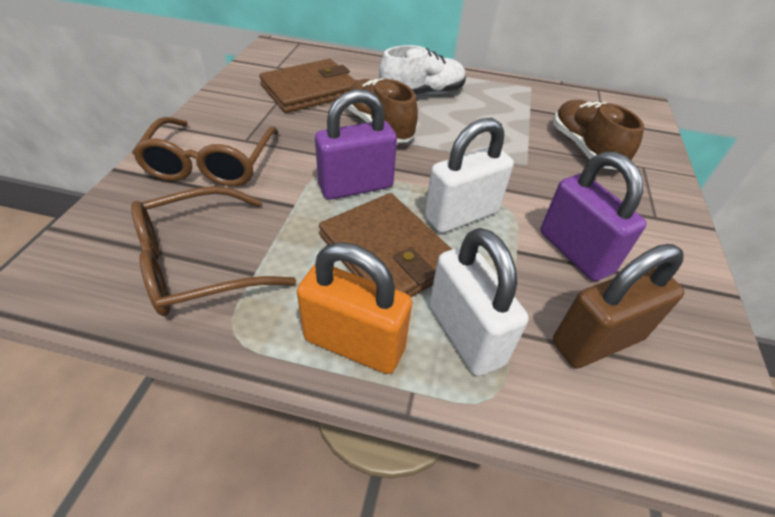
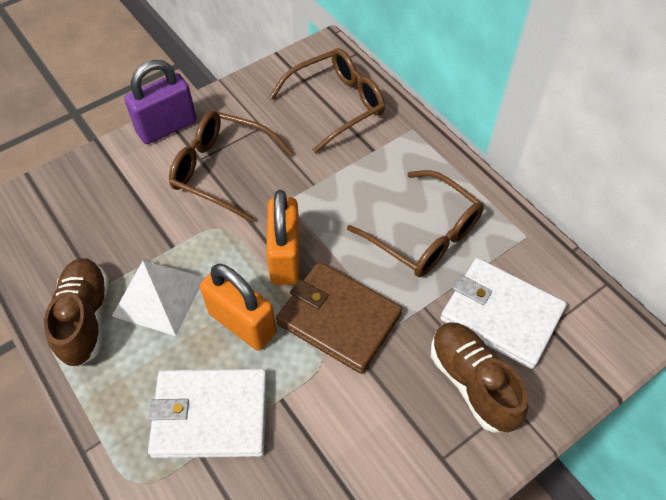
brown glasses: [131,186,296,316] [132,117,278,186] = 2 -> [169,111,293,222] [269,48,385,153] [347,170,484,277] = 3
brown padlock: [553,244,684,368] = 1 -> none = 0
brown wallet: [259,59,356,113] [319,193,452,297] = 2 -> [276,262,402,374] = 1
orange padlock: [297,242,412,374] = 1 -> [200,264,277,351] [266,190,300,285] = 2
purple padlock: [315,89,397,200] [540,152,647,281] = 2 -> [124,60,197,144] = 1
white padlock: [425,118,514,233] [429,228,529,376] = 2 -> none = 0
white pyramid: none = 0 -> [112,259,205,336] = 1
white shoe: [379,45,466,95] = 1 -> none = 0
white wallet: none = 0 -> [148,369,267,458] [440,258,567,369] = 2

